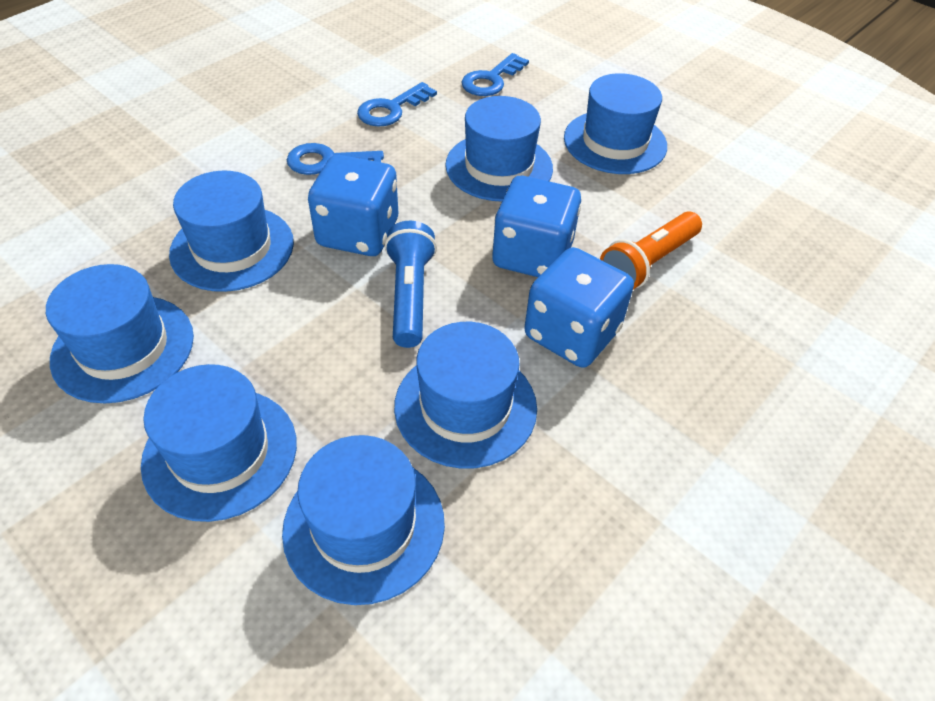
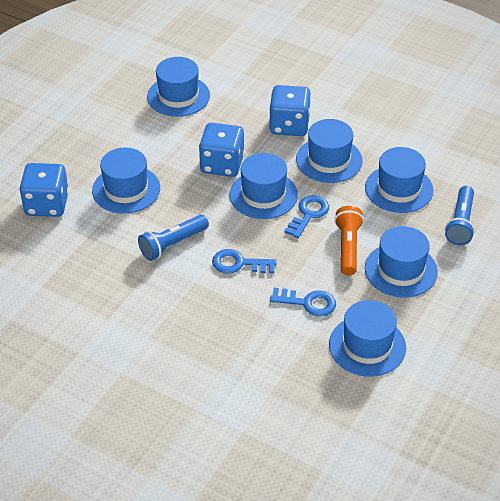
blue flashlight: [385,221,437,348] = 1 -> [138,215,209,261] [445,186,475,245] = 2

